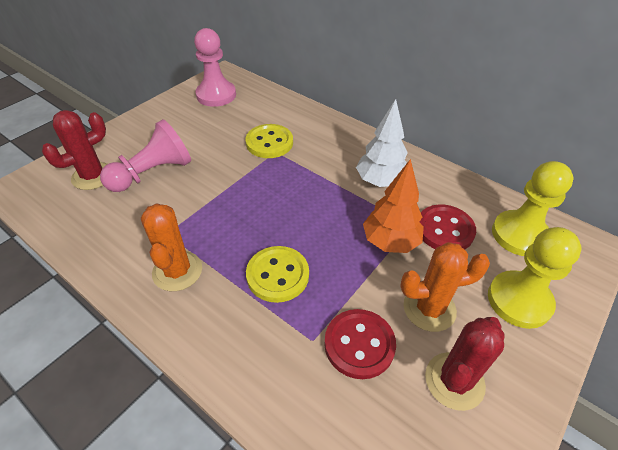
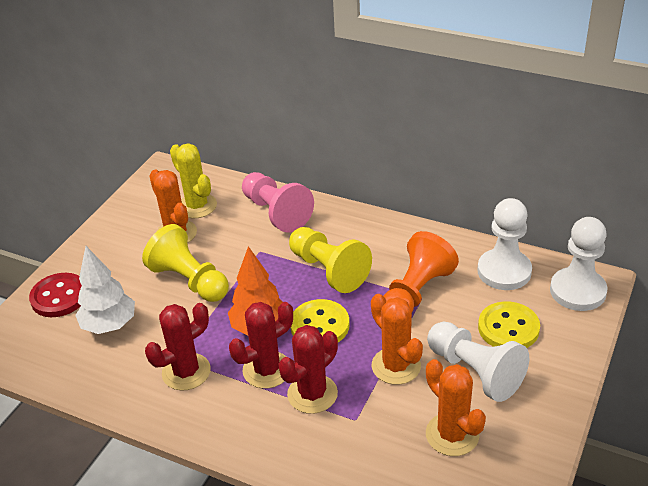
orange cactus: [141,203,202,291] [400,242,490,332] = 2 -> [149,170,197,243] [371,294,423,385] [426,359,486,456] = 3
orange pawn: none = 0 -> [383,231,459,313] = 1
pink pawn: [100,119,191,192] [194,28,236,107] = 2 -> [242,172,314,233] = 1
red button: [324,309,396,379] [420,205,476,249] = 2 -> [29,273,82,317] = 1
red cactus: [42,110,107,190] [425,317,505,411] = 2 -> [145,303,211,391] [229,302,293,388] [278,325,338,414] = 3
white pawn: none = 0 -> [427,321,529,402] [477,198,532,290] [550,217,608,311] = 3
yellow cactus: none = 0 -> [170,143,217,218] = 1

